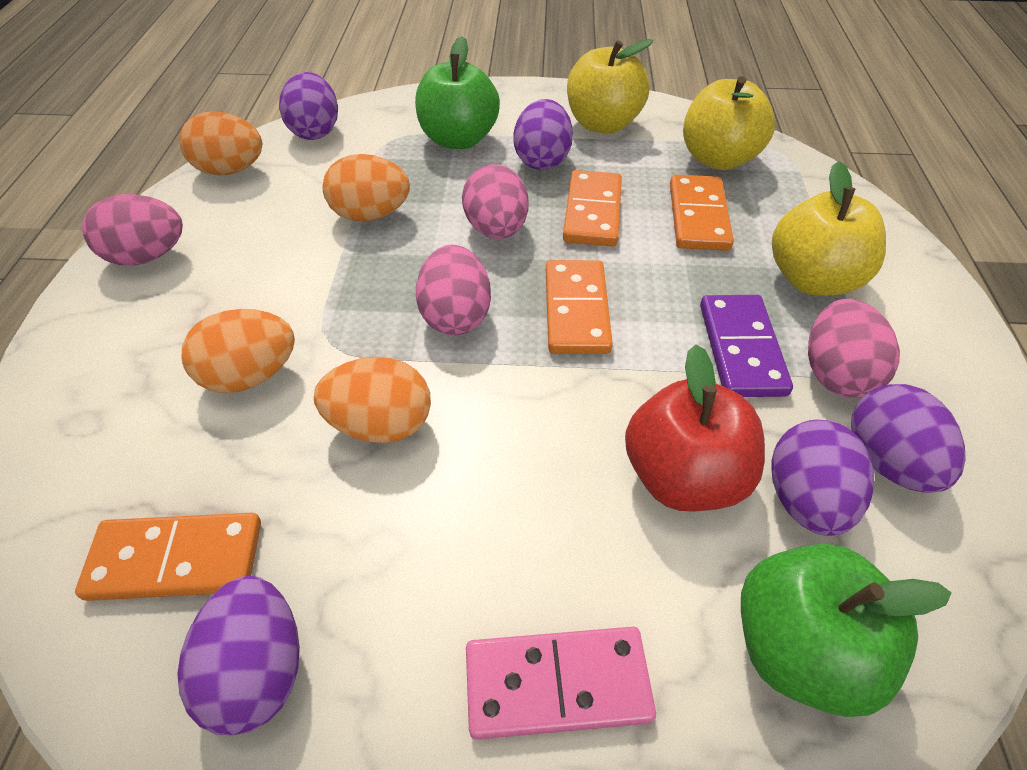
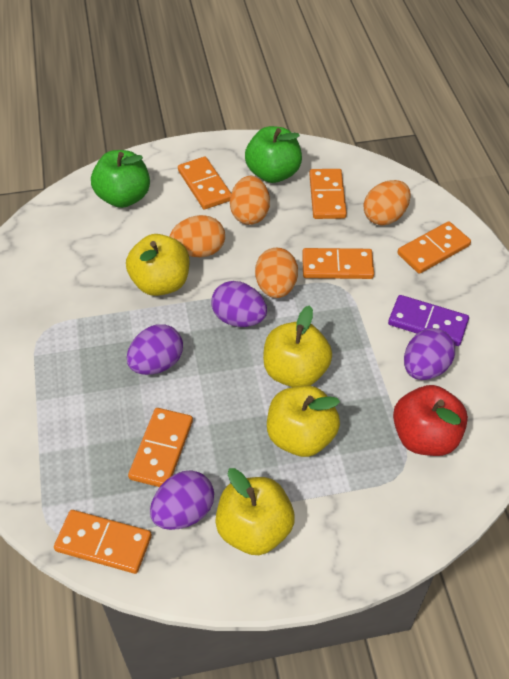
orange domino: [75,513,261,601] [546,260,613,354] [563,170,622,246] [670,175,734,251] = 4 -> [54,510,152,574] [128,408,193,487] [178,157,231,210] [302,248,374,279] [309,169,347,219] [397,221,471,274] = 6
pink domino: [466,627,656,740] = 1 -> none = 0
pink egg: [82,194,183,265] [416,245,491,335] [462,164,529,239] [808,299,900,398] = 4 -> none = 0
purple egg: [177,576,300,735] [279,72,338,140] [513,99,573,170] [771,420,874,536] [851,384,966,493] = 5 -> [127,324,183,375] [150,470,214,530] [211,281,267,327] [404,328,455,380] = 4
yellow apple: [567,39,653,134] [683,76,775,170] [772,161,886,295] = 3 -> [126,234,189,296] [215,468,295,555] [263,306,332,387] [267,386,340,457] = 4

